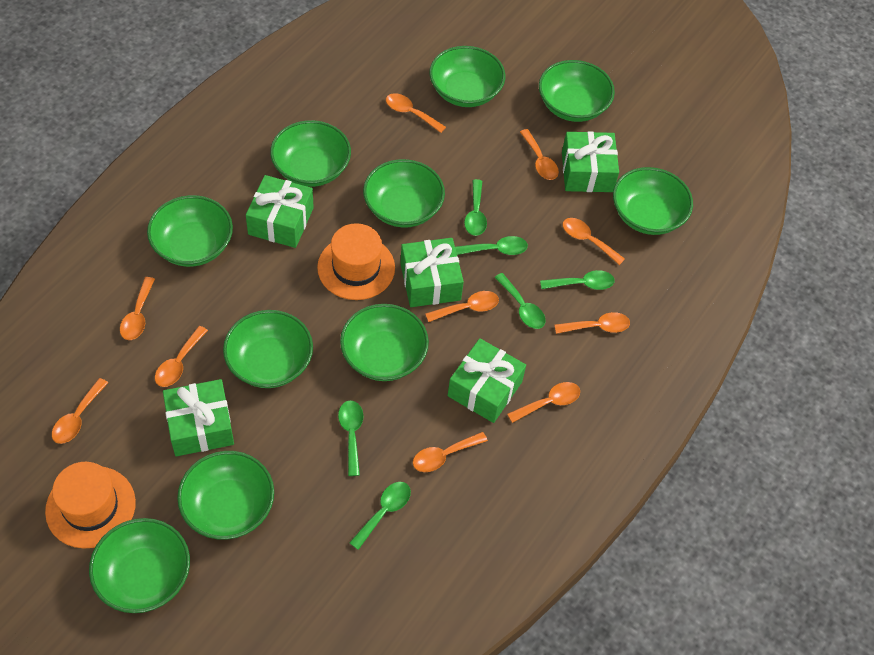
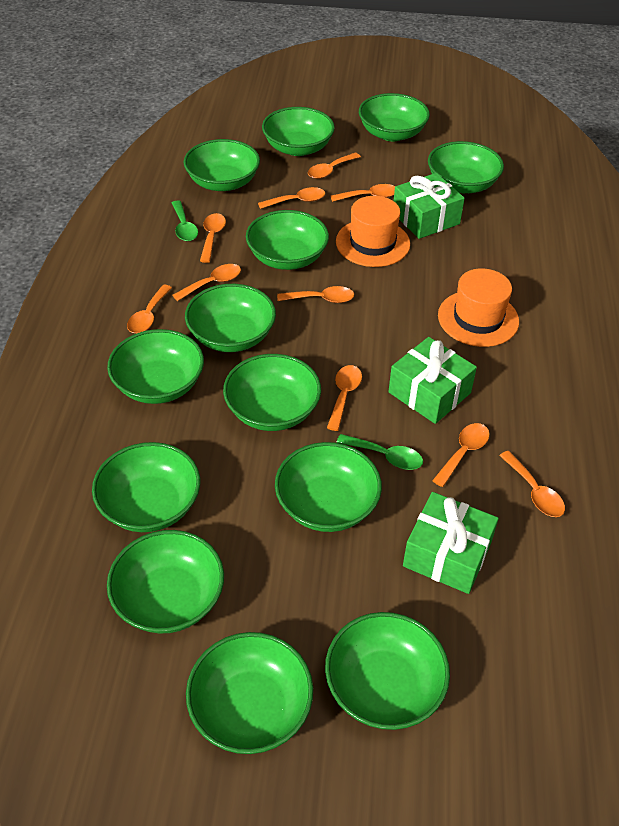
green bowl: [89,518,190,613] [147,195,233,267] [177,451,274,540] [223,310,313,388] [270,120,351,187] [340,304,429,381] [363,159,445,227] [429,46,505,107] [539,60,615,122] [613,167,693,235] = 10 -> [92,442,200,532] [107,329,204,404] [107,530,224,633] [184,139,260,191] [185,284,276,352] [186,632,313,754] [223,354,321,431] [246,210,329,270] [262,107,335,156] [275,442,382,532] [325,612,450,730] [359,93,430,141] [428,141,504,193] = 13
green gift: [163,379,234,456] [246,175,314,248] [400,238,464,307] [447,338,526,423] [562,131,619,192] = 5 -> [388,337,477,424] [394,173,465,239] [403,492,499,594] = 3
green spoon: [338,400,364,476] [349,482,411,550] [455,236,528,255] [464,179,487,236] [494,273,546,329] [540,270,615,290] = 6 -> [172,200,198,241] [336,434,423,470] = 2

